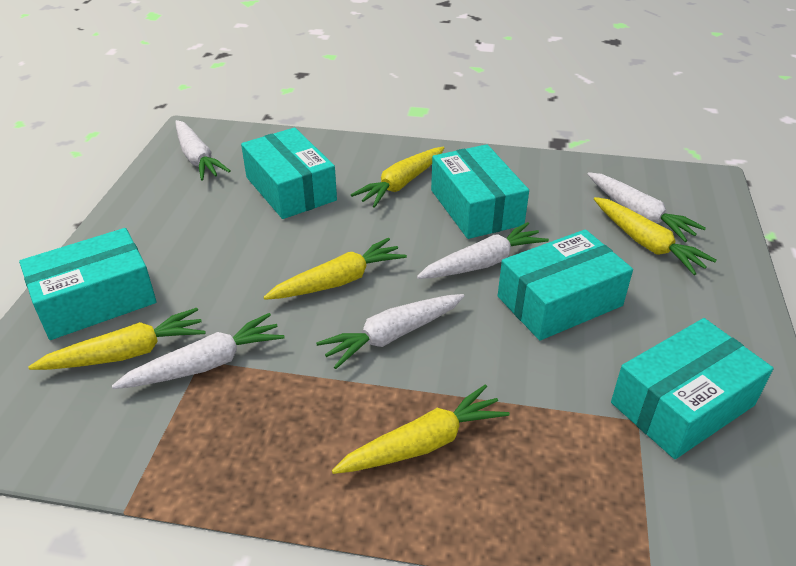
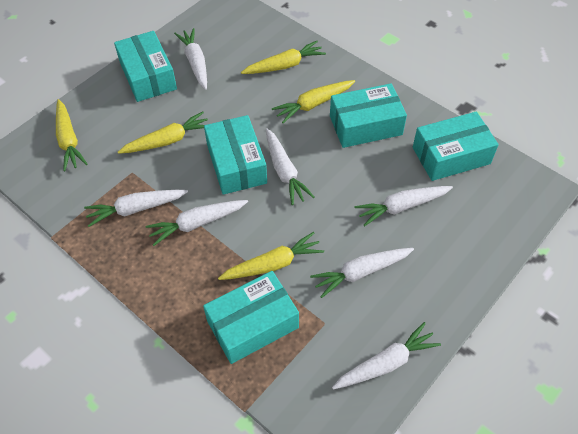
white carrot: [112,313,285,389] [175,120,231,181] [316,294,464,369] [417,222,549,279] [588,172,706,242] = 5 -> [84,190,188,227] [146,200,248,246] [174,28,207,90] [266,128,314,205] [310,248,414,298] [332,322,441,390] [354,186,453,226] = 7

